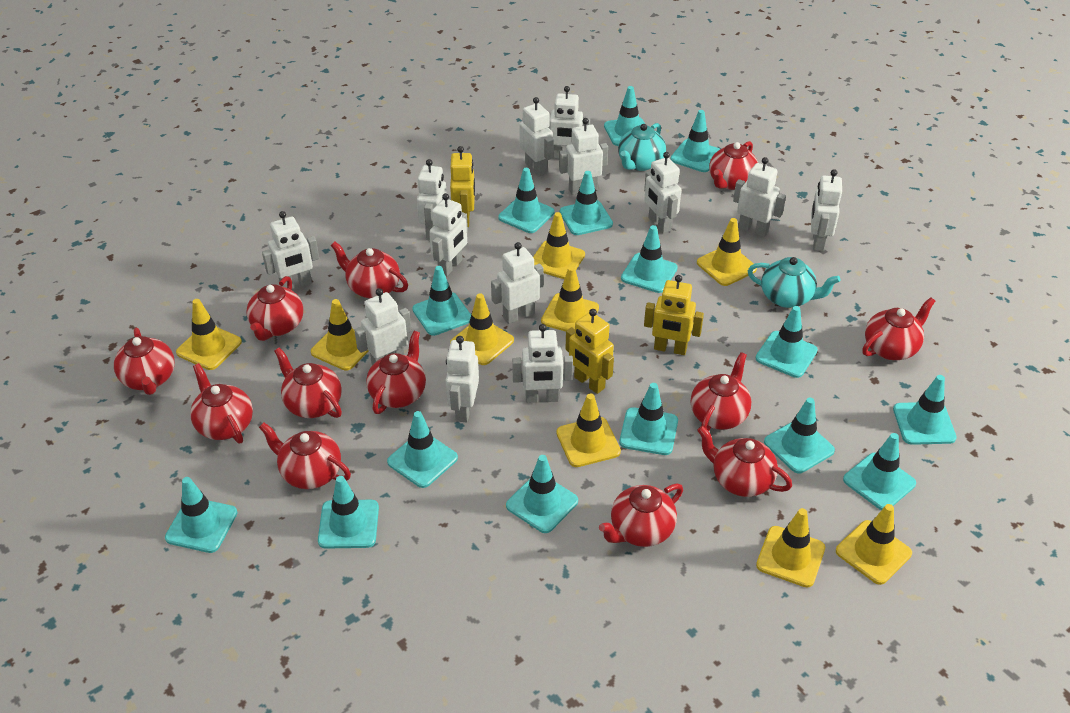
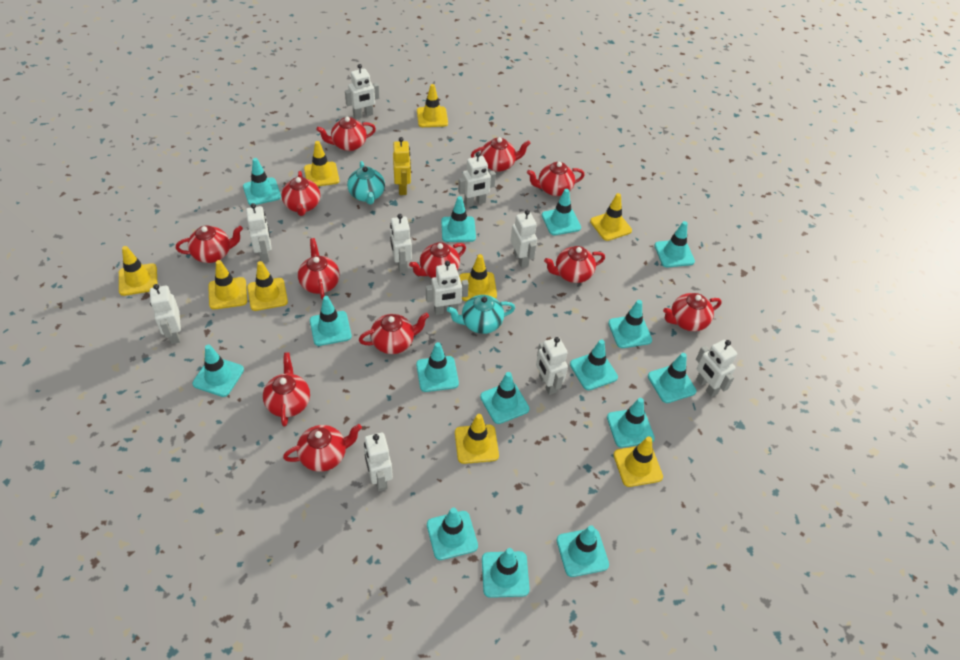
white robot: [262,211,319,289] [354,288,411,365] [417,159,447,240] [429,193,468,276] [445,336,479,423] [491,242,544,324] [512,324,573,403] [519,97,554,177] [548,86,590,159] [559,118,608,195] [644,152,681,233] [733,157,786,237] [811,169,842,252] = 13 -> [150,284,181,344] [246,203,272,263] [345,64,379,119] [364,432,393,491] [390,214,412,273] [426,261,469,315] [458,152,496,207] [511,210,537,268] [536,337,568,395] [696,340,737,397] = 10
yellow robot: [450,146,475,227] [566,309,614,394] [644,275,704,355] = 3 -> [393,137,411,195] = 1

